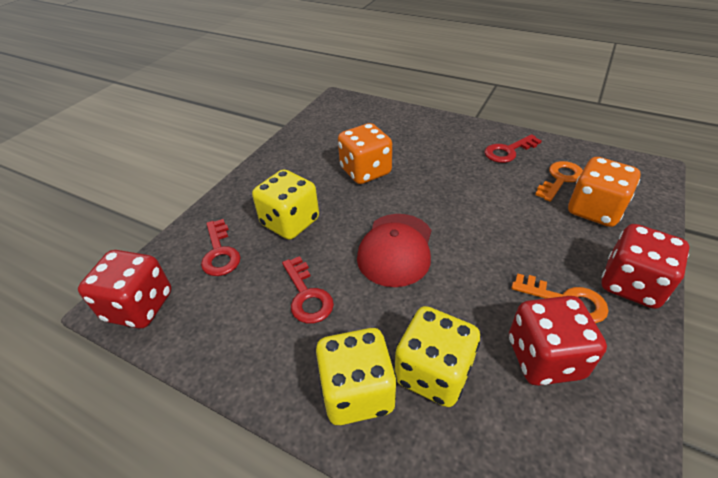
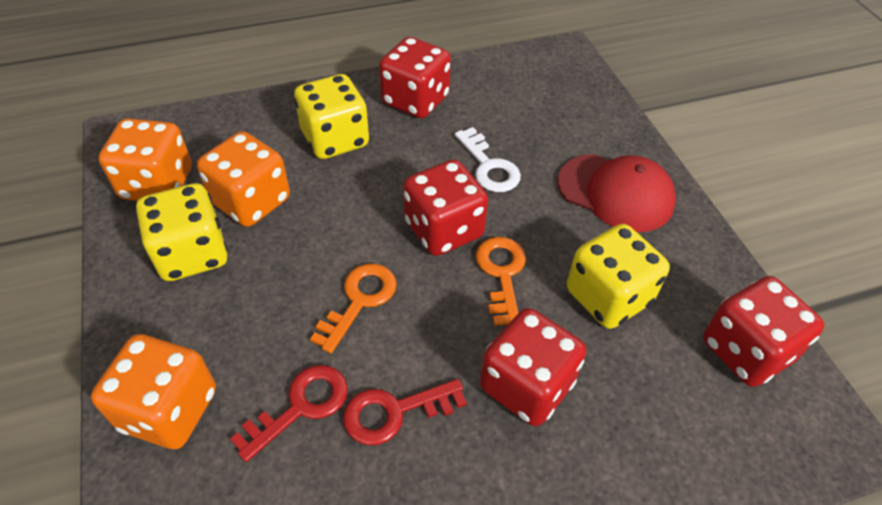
orange dice: [338,123,392,184] [568,157,641,227] = 2 -> [91,334,216,449] [98,118,192,201] [197,131,290,227] = 3
red dice: [78,250,171,329] [509,296,607,386] [602,224,690,309] = 3 -> [379,37,451,118] [404,159,488,256] [480,308,586,426] [703,276,824,387] = 4
red key: [201,219,241,276] [282,256,334,324] [484,134,542,163] = 3 -> [230,365,348,462] [343,379,467,445] = 2
white key: none = 0 -> [455,127,521,192] = 1

